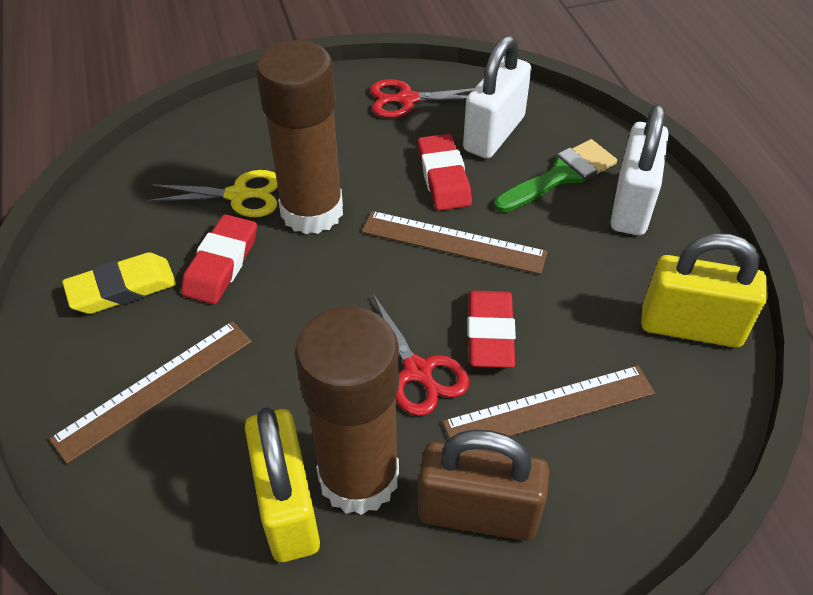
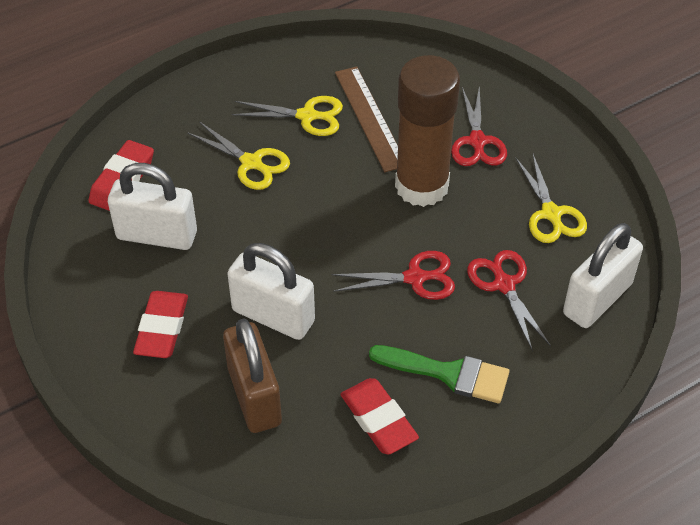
brown glue stick: [255,40,343,234] [294,306,399,515] = 2 -> [395,55,460,207] = 1
brown ruler: [49,321,252,464] [362,211,548,274] [443,366,655,438] = 3 -> [335,67,398,172] = 1
red scissors: [353,294,469,416] [370,79,474,118] = 2 -> [331,251,455,300] [451,86,507,166] [467,250,551,351] = 3
white padlock: [463,35,531,159] [611,104,669,235] = 2 -> [108,163,197,250] [227,243,315,340] [563,223,643,328] = 3
yellow eraser: [62,252,176,314] = 1 -> none = 0
yellow padlock: [245,407,320,562] [641,233,768,348] = 2 -> none = 0
yellow scissors: [146,170,278,217] = 1 -> [188,121,290,190] [232,96,343,136] [516,154,587,243] = 3

